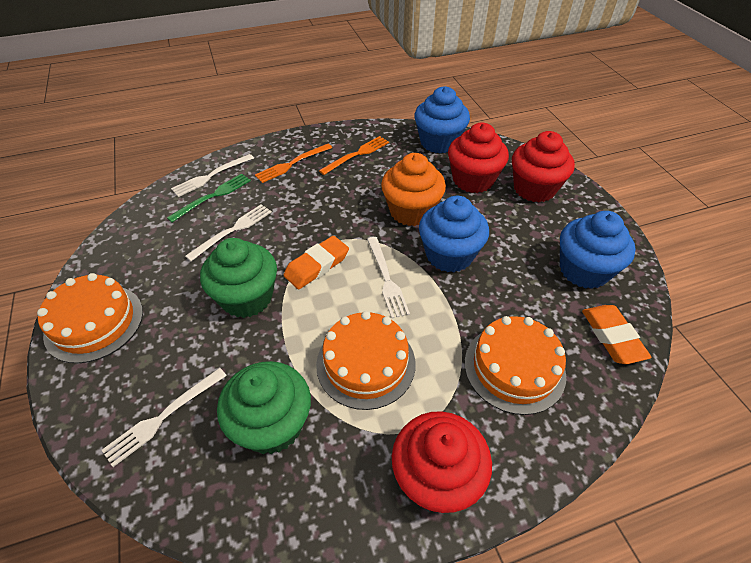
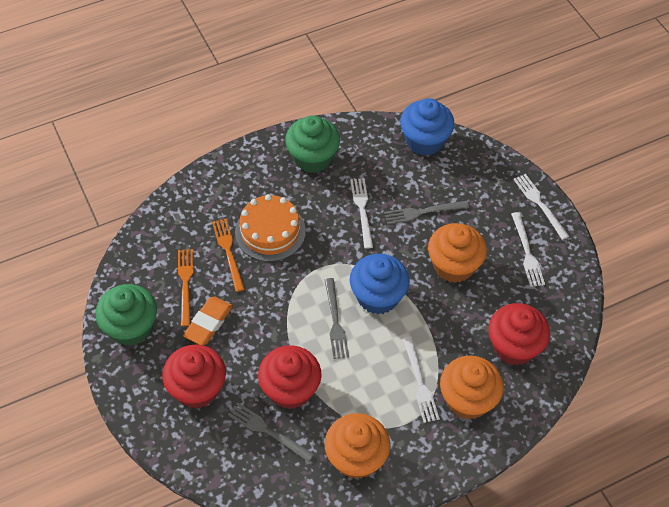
blue cupcake: [414,86,470,154] [419,196,489,273] [560,211,636,289] = 3 -> [350,254,410,314] [400,98,455,156] = 2
green fork: [167,173,251,222] = 1 -> none = 0
grey fork: none = 0 -> [228,402,314,462] [324,278,349,359] [384,201,469,224] = 3
orange cake: [37,273,143,363] [316,311,415,410] [465,316,566,415] = 3 -> [235,194,306,262] = 1
orange cupcake: [381,153,446,226] = 1 -> [324,413,390,479] [428,223,487,283] [440,356,504,420] = 3
orange eraser: [284,236,349,289] [582,305,652,364] = 2 -> [183,296,233,345] = 1

